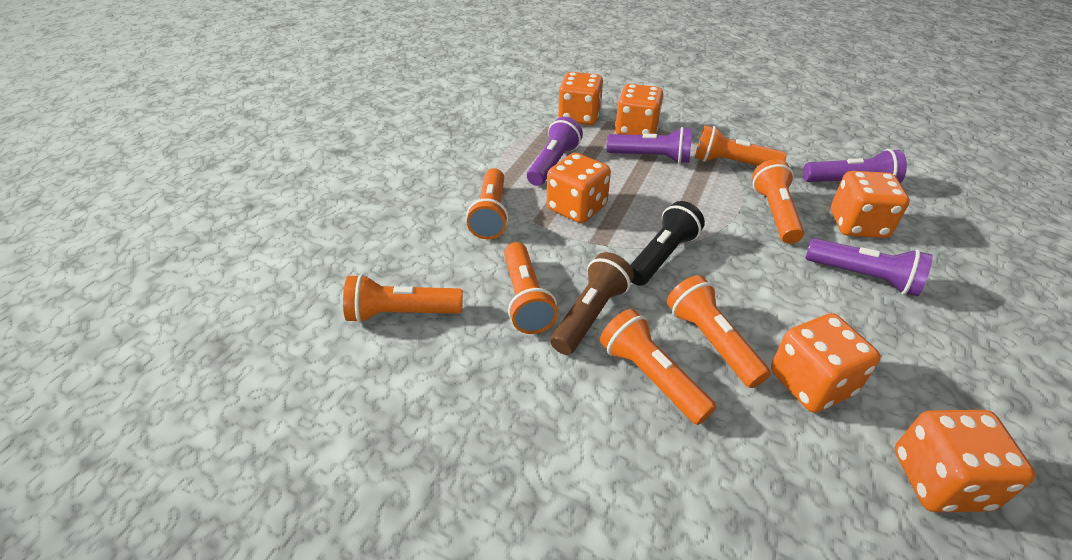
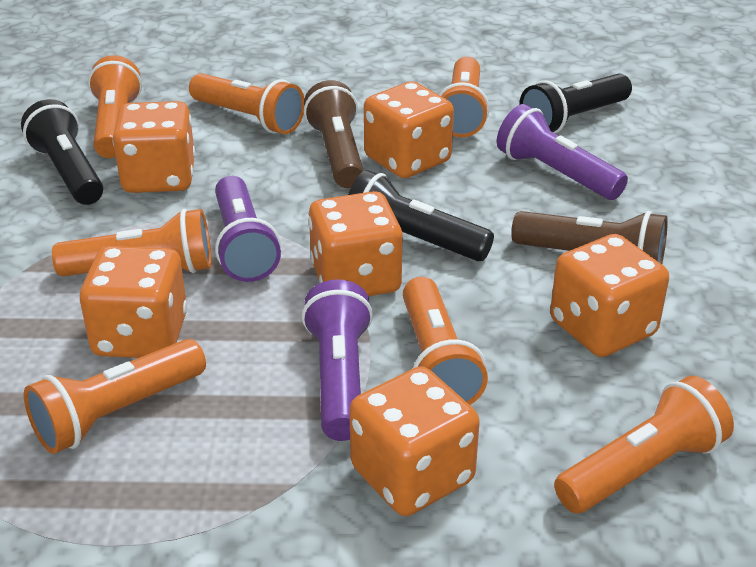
black flashlight: [630,201,705,286] = 1 -> [21,99,103,205] [348,170,494,261] [519,73,632,134] = 3
brown flashlight: [550,252,634,355] = 1 -> [304,80,364,188] [511,211,668,264] = 2
purple flashlight: [527,117,583,186] [606,127,692,164] [803,149,907,184] [806,238,933,296] = 4 -> [215,176,281,282] [302,279,373,441] [497,104,628,200] = 3

